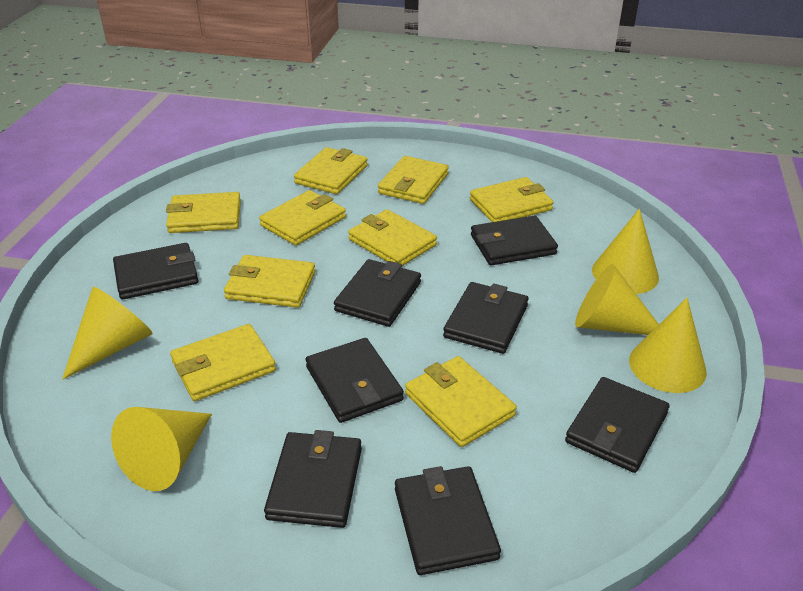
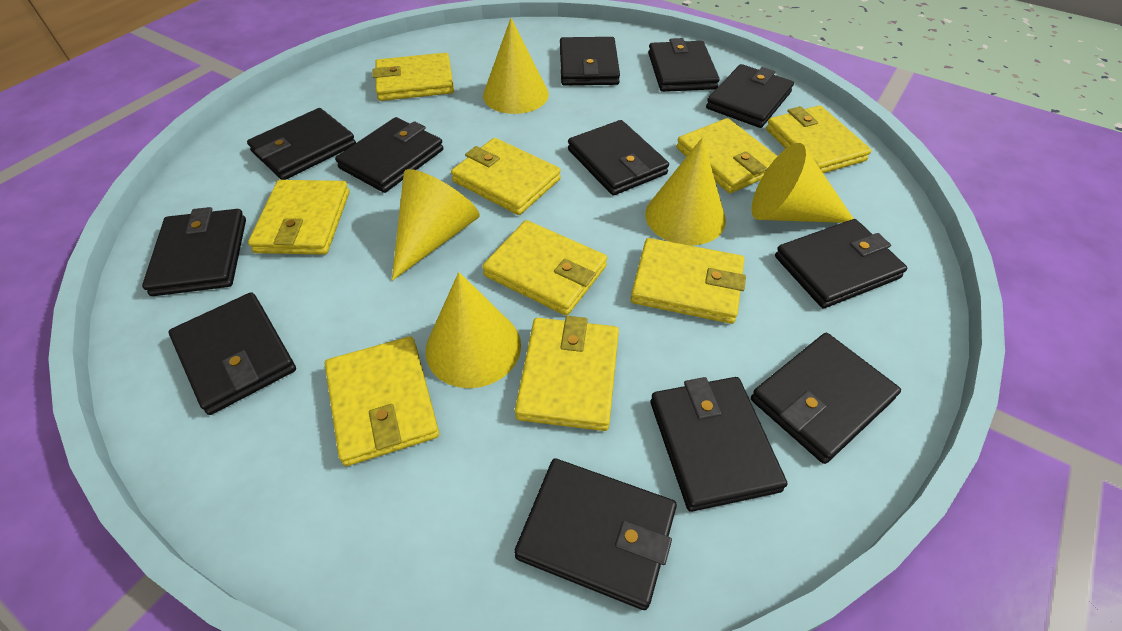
black wallet: [113,243,198,299] [264,430,362,528] [306,338,404,423] [334,259,421,327] [395,466,501,575] [443,282,529,354] [471,216,558,265] [565,377,670,473] = 8 -> [142,207,246,296] [169,292,296,415] [247,108,356,180] [335,117,443,193] [514,459,677,610] [560,37,620,85] [568,120,669,196] [648,38,720,92] [650,377,787,512] [706,64,794,128] [751,333,901,464] [775,219,907,308] = 12

